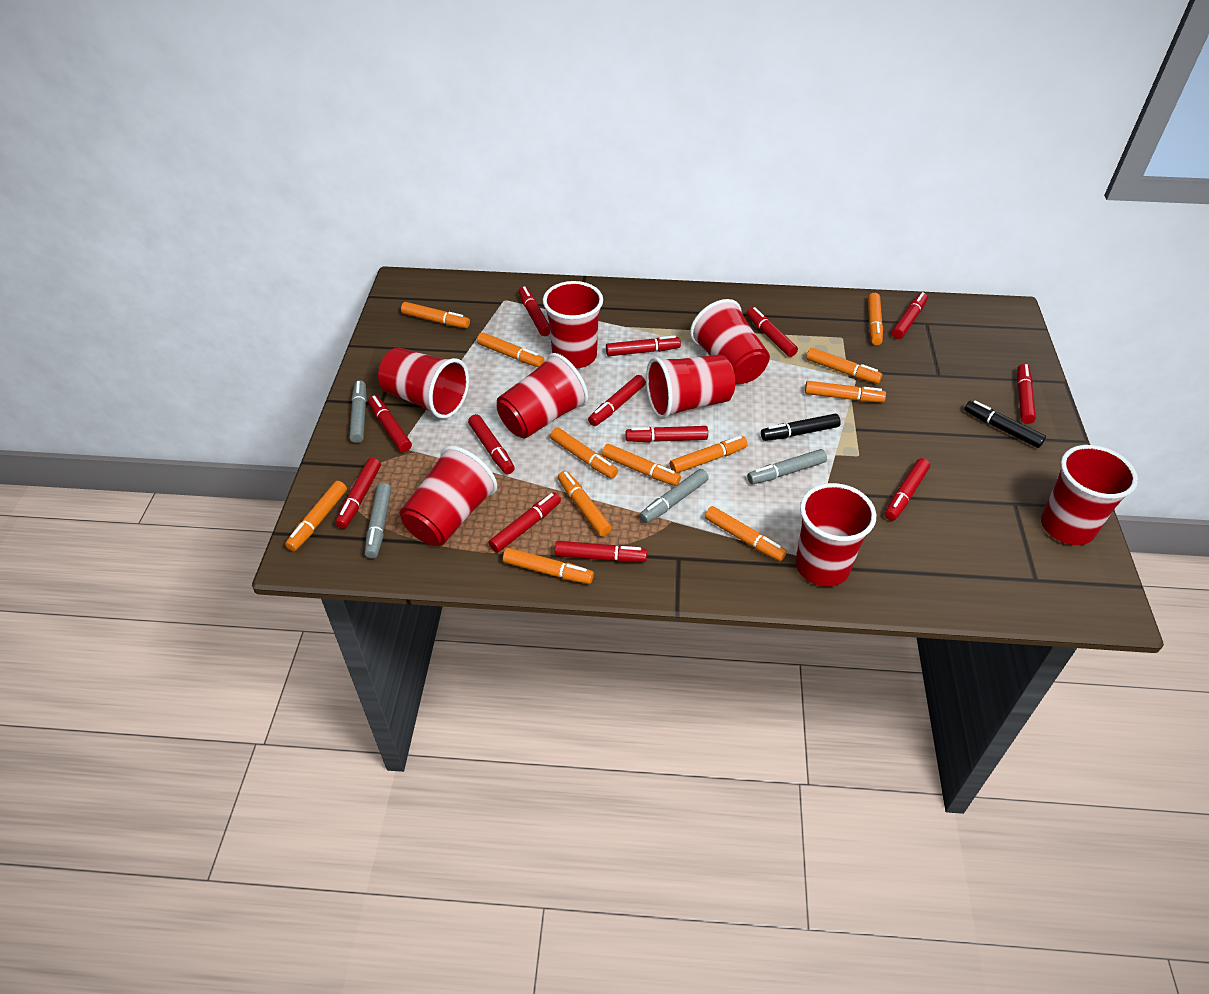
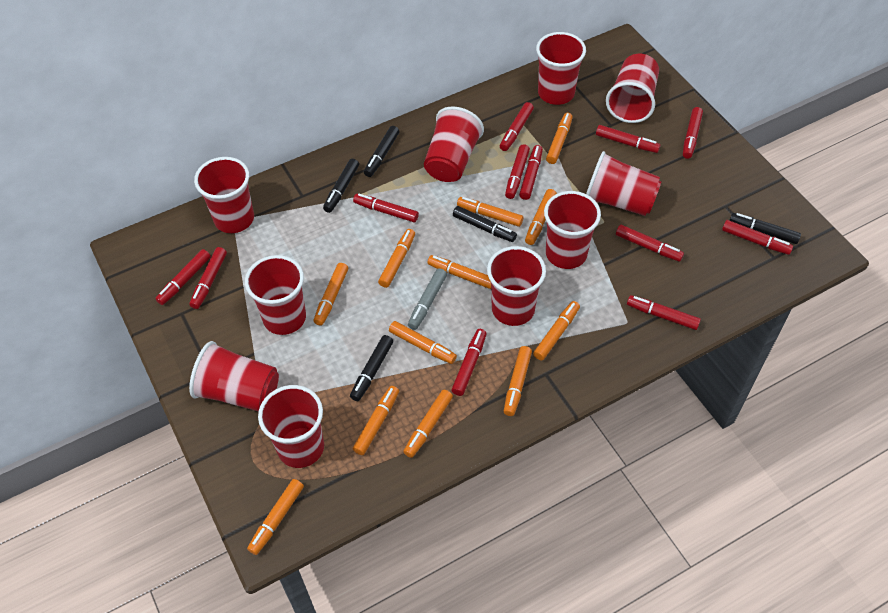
black marker: [761,414,841,441] [964,400,1046,448] = 2 -> [323,159,359,213] [350,335,393,401] [364,126,399,177] [453,206,517,242] [729,213,801,244] = 5
grey marker: [349,380,367,443] [365,483,391,559] [639,469,709,524] [747,449,827,484] = 4 -> [408,268,447,330] = 1
red cup: [378,347,469,419] [400,446,497,546] [497,353,588,438] [543,281,603,368] [646,355,735,419] [690,299,770,384] [795,483,876,587] [1041,445,1138,545] = 8 -> [189,341,279,412] [194,157,254,233] [245,255,306,335] [258,385,324,468] [424,106,484,182] [487,246,546,326] [536,32,586,105] [544,191,601,269] [586,151,662,216] [606,54,659,123] = 10
red marker: [335,458,381,529] [368,395,412,452] [468,414,515,474] [489,492,561,553] [518,286,550,336] [555,541,647,562] [588,375,646,426] [606,336,681,356] [626,426,708,442] [747,307,798,357] [885,458,930,521] [892,292,928,339] [1017,364,1036,424] = 13 -> [155,249,211,305] [189,247,227,309] [353,194,419,222] [451,329,487,396] [500,102,534,151] [505,144,530,199] [519,145,543,200] [596,125,661,153] [616,225,684,262] [627,295,701,330] [683,107,703,159] [722,220,793,255] = 12

